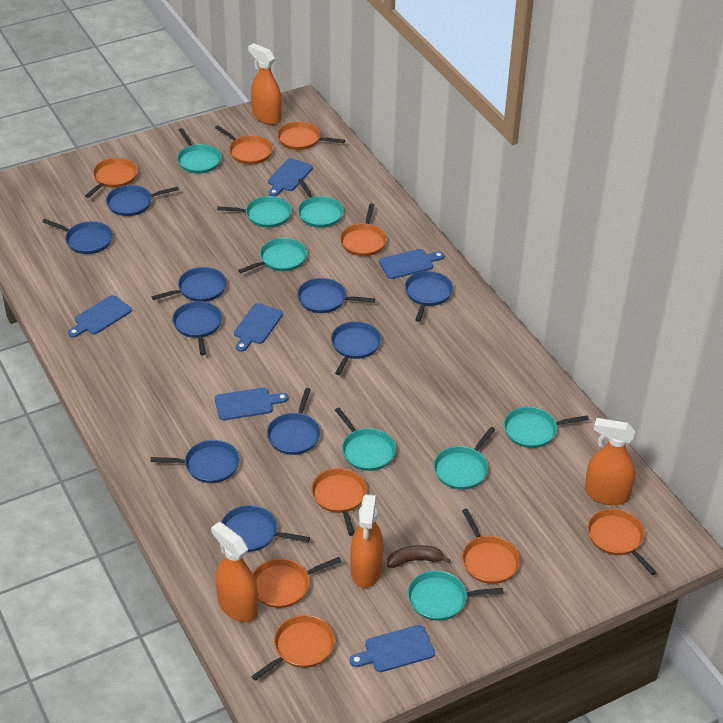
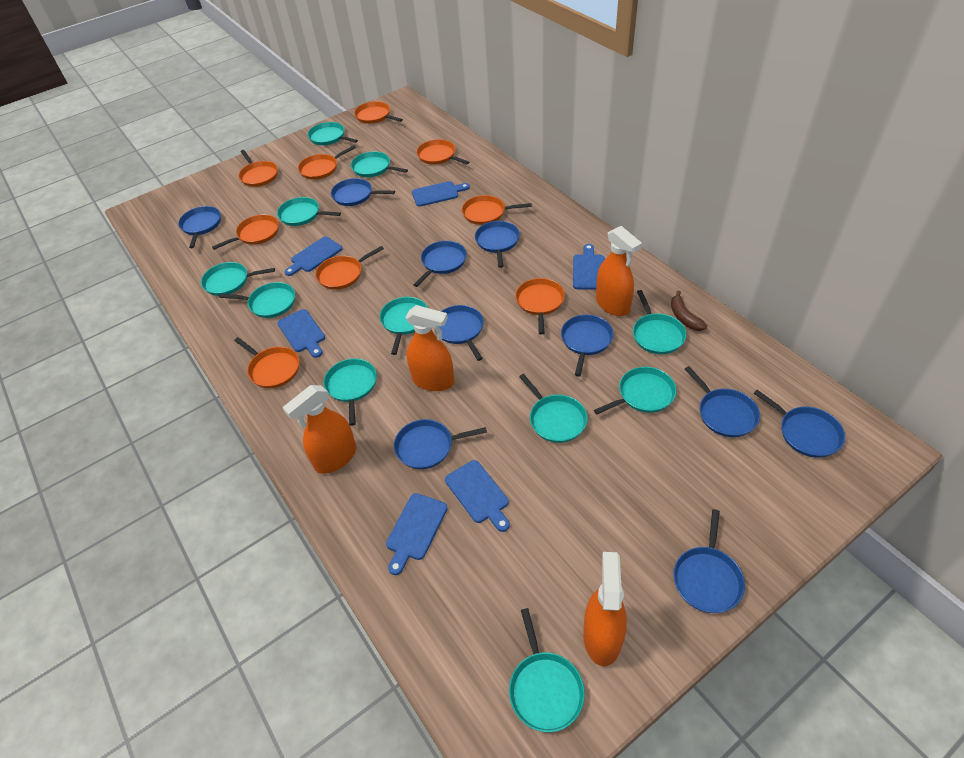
turquoise pan: [177,128,221,174] [217,196,292,228] [238,238,307,273] [298,179,343,228] [335,408,396,471] [408,571,503,621] [434,427,495,490] [504,407,589,448] = 8 -> [201,262,275,296] [219,282,295,318] [277,197,341,226] [308,122,358,145] [323,358,377,426] [351,151,408,177] [380,297,428,355] [509,608,585,732] [519,374,588,443] [594,367,677,414] [633,290,687,354] = 11

